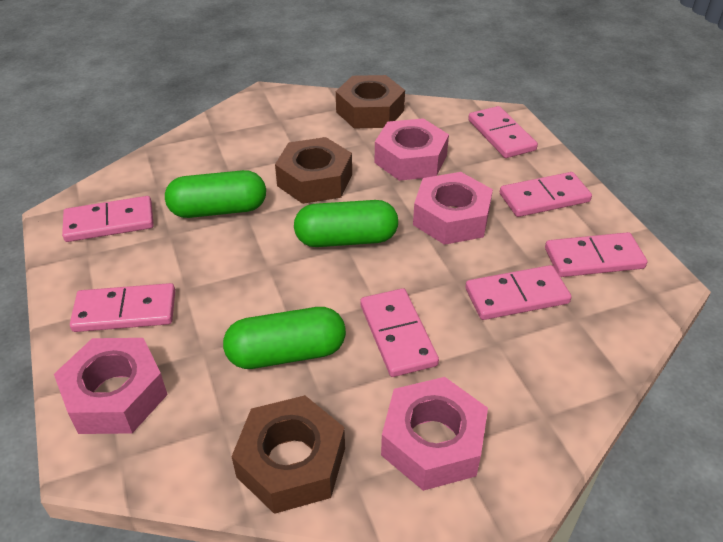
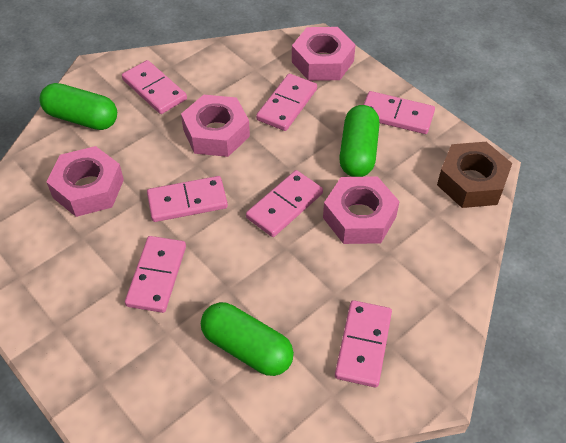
brown nut: [231,395,345,514] [275,137,352,204] [336,75,405,128] = 3 -> [437,142,512,208] = 1

